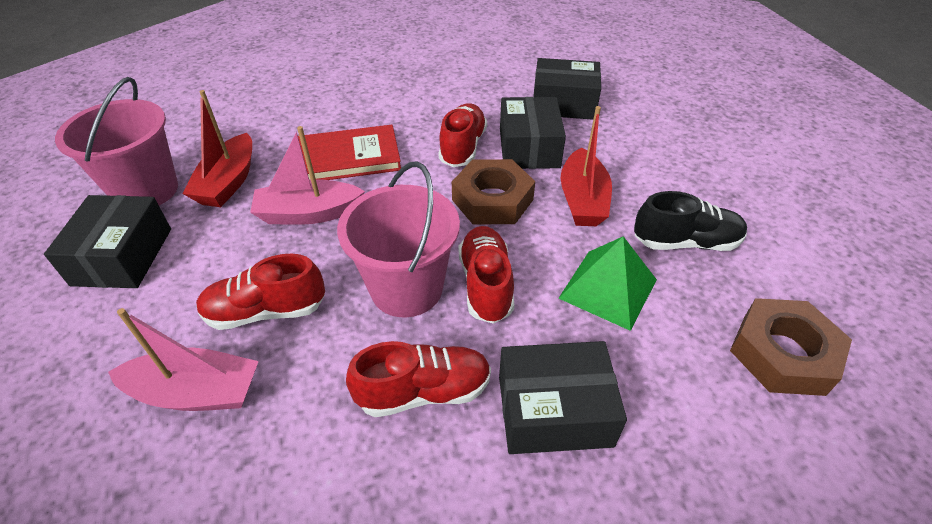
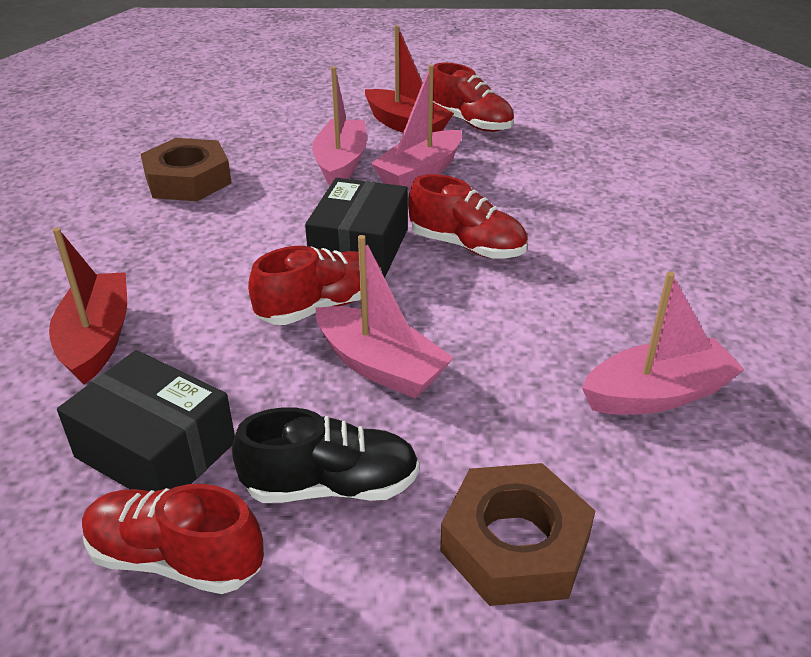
black box: [44,195,171,288] [499,341,627,454] [500,97,566,169] [533,58,601,120] = 4 -> [57,350,235,491] [305,178,408,278] = 2
green pyramid: [558,236,657,331] = 1 -> none = 0
pink boat: [108,308,259,411] [250,126,365,225] = 2 -> [312,66,367,186] [316,235,454,398] [371,65,462,188] [582,272,745,415] = 4
pink bucket: [55,77,178,205] [337,161,460,317] = 2 -> none = 0
red book: [298,125,401,180] = 1 -> none = 0

